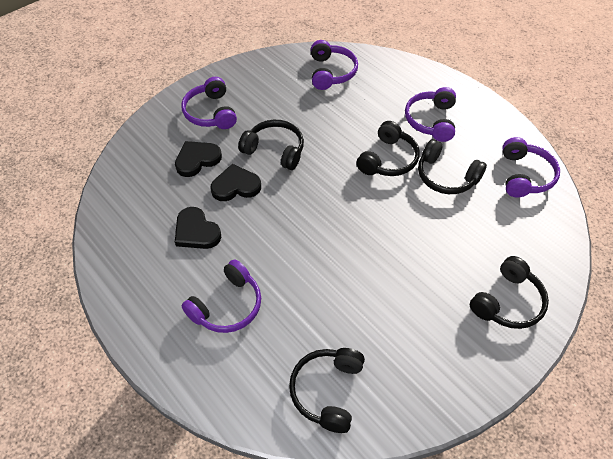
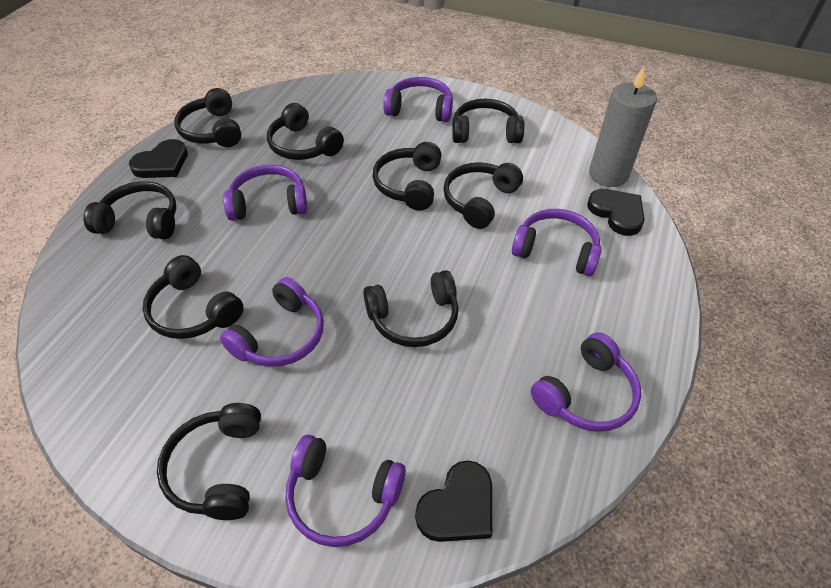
black headphones: [238,120,304,170] [289,348,365,433] [356,121,420,176] [418,139,487,194] [470,256,549,329] = 5 -> [83,181,176,240] [142,255,244,339] [157,403,261,520] [174,88,241,147] [267,103,344,160] [363,270,459,347] [373,142,442,210] [443,162,523,229] [452,99,525,143] = 9
grey candle: none = 0 -> [589,67,657,187] = 1
purple headphones: [181,77,237,129] [182,259,261,333] [311,40,358,90] [405,87,456,142] [502,137,560,197] = 5 -> [220,277,324,367] [223,165,307,221] [285,435,406,547] [383,77,453,122] [512,209,602,276] [531,332,641,432] = 6

